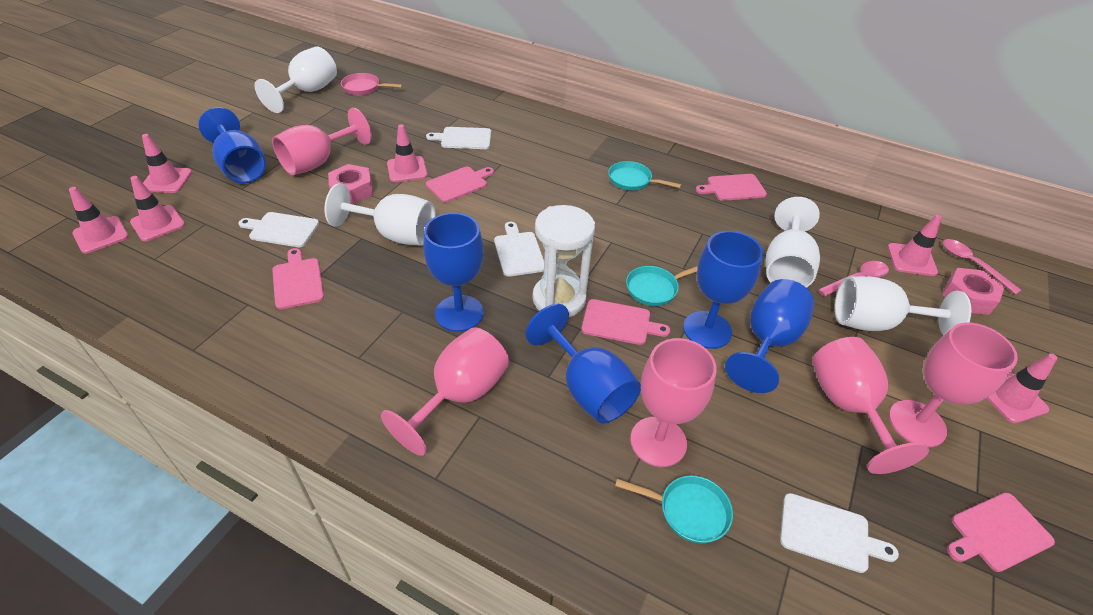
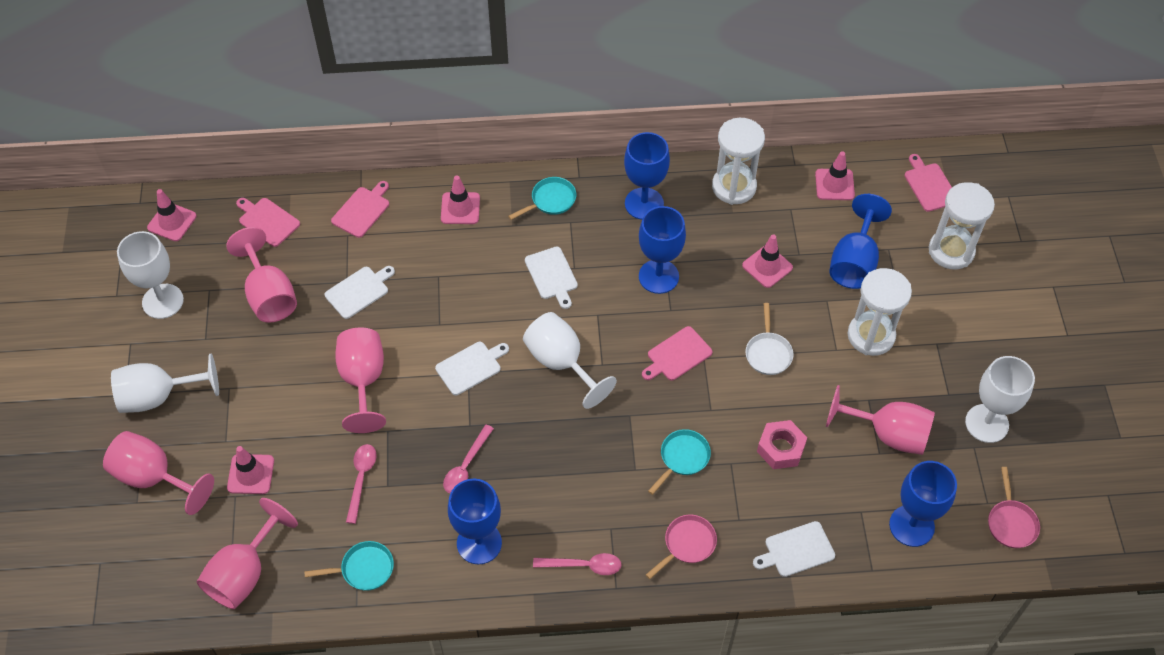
pink cutting board: [272,248,324,309] [426,167,494,203] [581,299,670,345] [696,174,767,201] [947,493,1055,572] = 5 -> [236,198,300,247] [331,181,389,238] [642,326,713,380] [904,154,952,212] = 4
pink nut: [328,164,373,204] [942,268,1005,315] = 2 -> [757,420,808,469] = 1
pink pan: [341,73,403,95] = 1 -> [646,515,717,579] [988,467,1040,548] = 2
pink spoon: [818,261,889,296] [943,239,1022,294] = 2 -> [346,444,377,524] [443,425,494,493] [533,553,622,575] = 3
pink traffic cone: [69,187,129,254] [130,176,185,241] [142,134,192,193] [387,124,428,182] [888,215,942,276] [986,354,1057,423] = 6 -> [147,189,197,241] [227,446,274,494] [441,175,480,224] [742,235,793,288] [815,151,855,200] = 5
white hourglass: [533,205,595,317] = 1 -> [712,118,765,205] [848,268,912,356] [929,182,995,270] = 3
white pan: none = 0 -> [745,303,794,375] = 1

